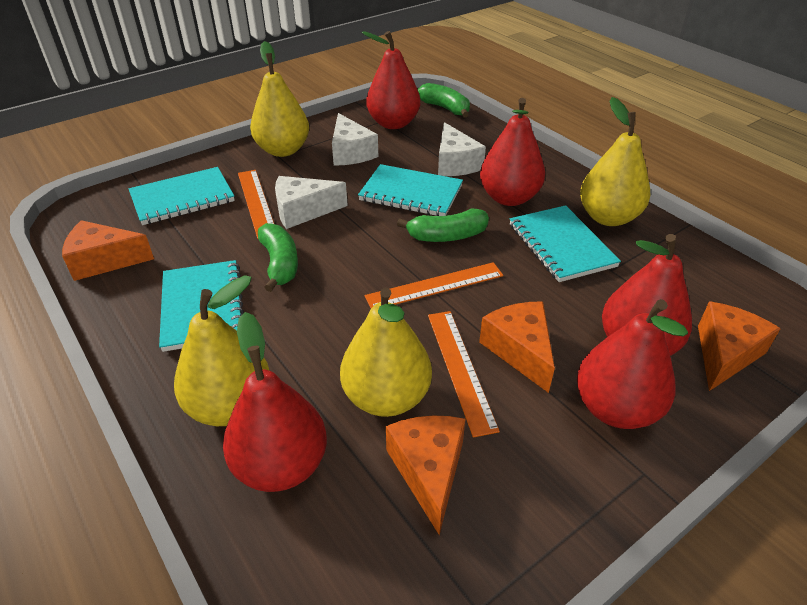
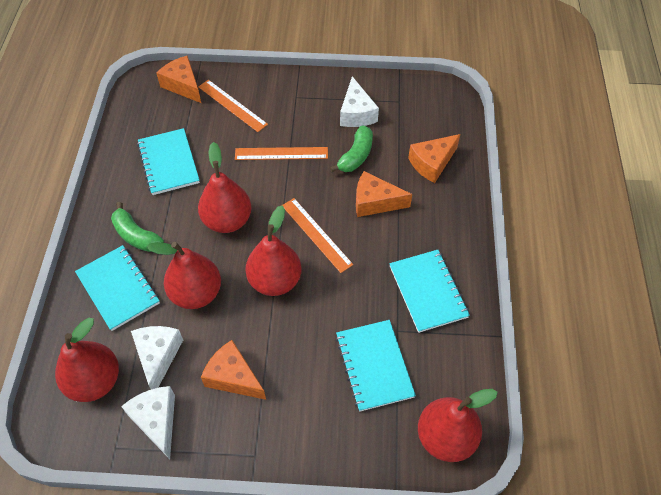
green banana: [258,223,298,292] [397,209,489,242] [417,83,470,117] = 3 -> [111,202,164,252] [330,125,373,172] = 2
yellow pear: [174,275,270,426] [250,41,309,157] [340,288,432,417] [580,97,650,226] = 4 -> none = 0

